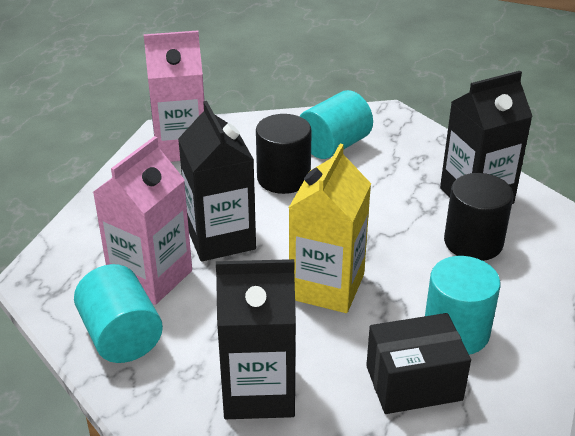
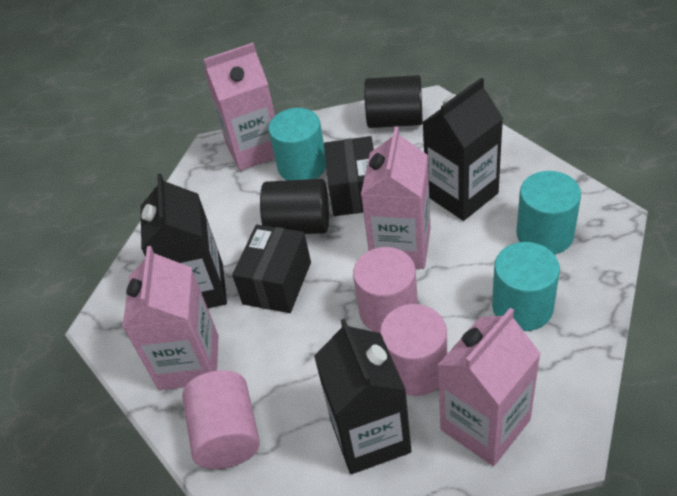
black box: [366,313,471,414] = 1 -> [232,225,311,313] [324,136,374,216] = 2
pink carton: [93,136,192,305] [144,31,205,162] = 2 -> [122,246,218,390] [203,43,275,171] [361,126,431,269] [438,308,541,466] = 4
pink cylinder: none = 0 -> [182,370,260,469] [353,247,418,333] [380,304,447,396] = 3
yellow carton: [289,144,371,313] = 1 -> none = 0

